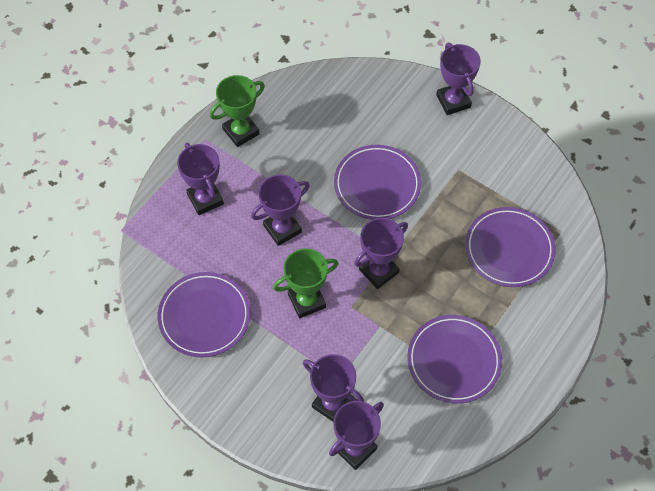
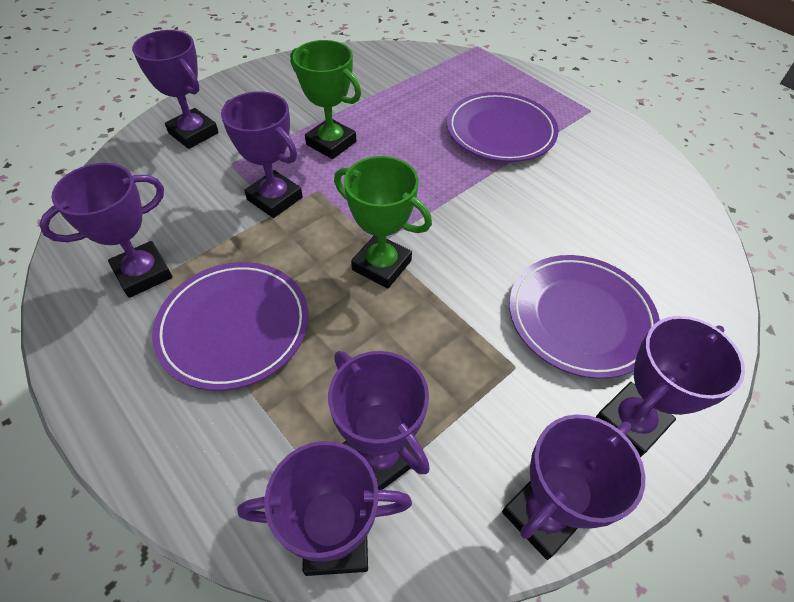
purple plate: [158,272,251,357] [334,145,421,220] [407,315,502,404] [465,207,556,287] = 4 -> [152,262,309,391] [447,92,559,162] [509,255,660,379] = 3
purple trophy: [177,143,224,215] [251,174,310,246] [303,354,364,422] [329,401,384,470] [354,218,408,289] [436,43,481,115] = 6 -> [39,163,173,298] [132,30,219,149] [221,91,303,218] [237,441,412,576] [328,351,429,490] [502,414,645,560] [596,316,745,457] = 7

